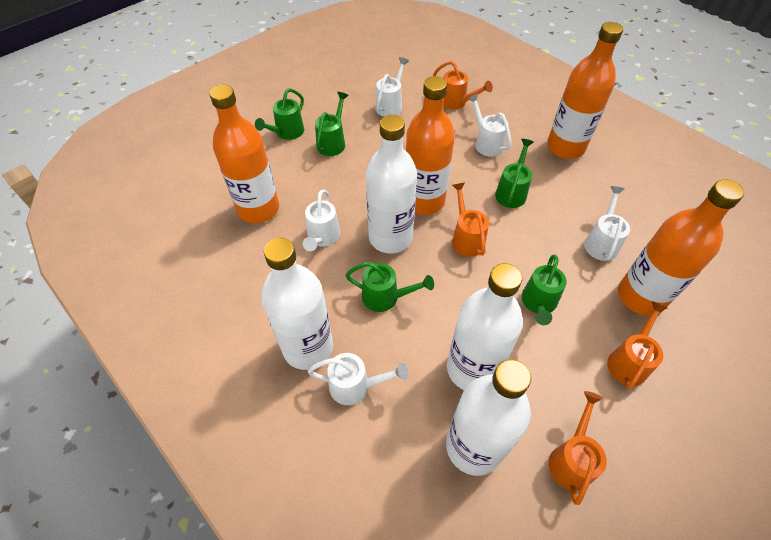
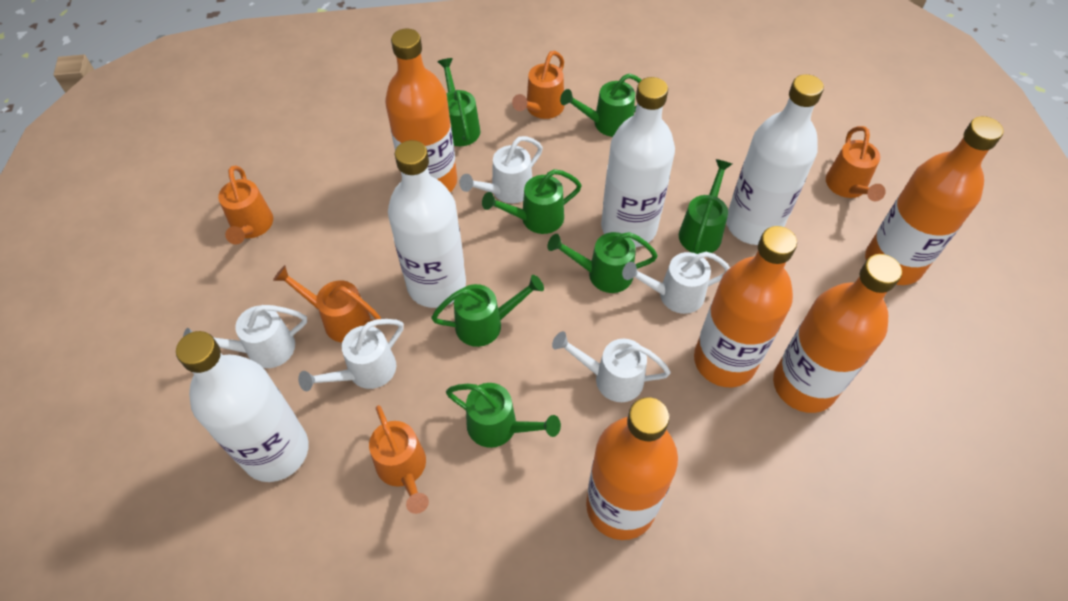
green watering can: [255,89,304,140] [315,92,349,156] [345,262,434,312] [495,139,534,208] [522,255,567,325] = 5 -> [431,275,544,347] [437,58,480,146] [446,383,561,448] [482,169,582,234] [547,232,658,293] [560,74,642,137] [679,159,732,254] = 7
orange bottle: [210,85,279,223] [406,76,455,215] [547,22,623,159] [618,179,744,316] = 4 -> [385,29,457,192] [586,397,678,540] [694,226,797,387] [773,254,902,413] [865,116,1004,285] = 5
orange watering can: [433,61,493,110] [452,182,489,257] [549,391,607,505] [607,301,668,389] = 4 -> [218,165,273,245] [273,265,381,343] [369,405,429,514] [512,51,565,119] [826,126,886,202] = 5

